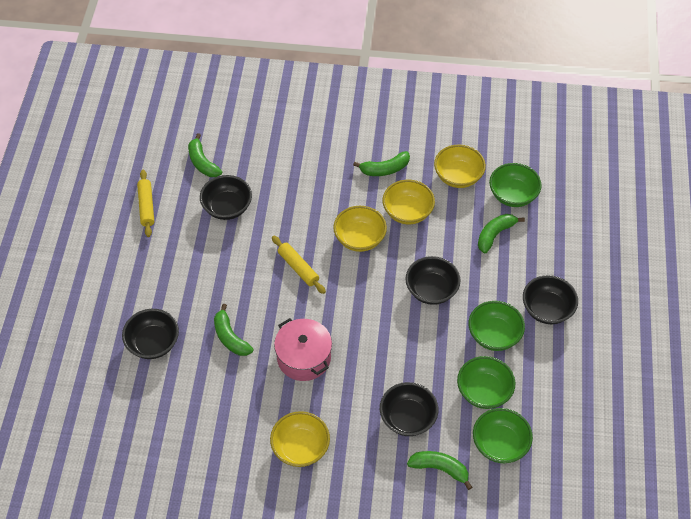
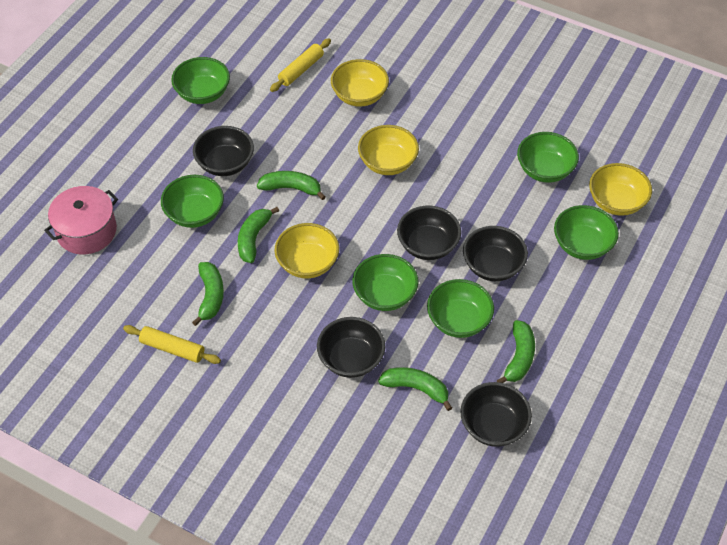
green bowl: [457,356,515,409] [469,301,525,351] [473,408,533,463] [489,163,542,207] = 4 -> [161,175,224,228] [171,57,230,104] [352,254,419,311] [427,279,494,338] [517,132,579,183] [554,205,619,260] = 6

